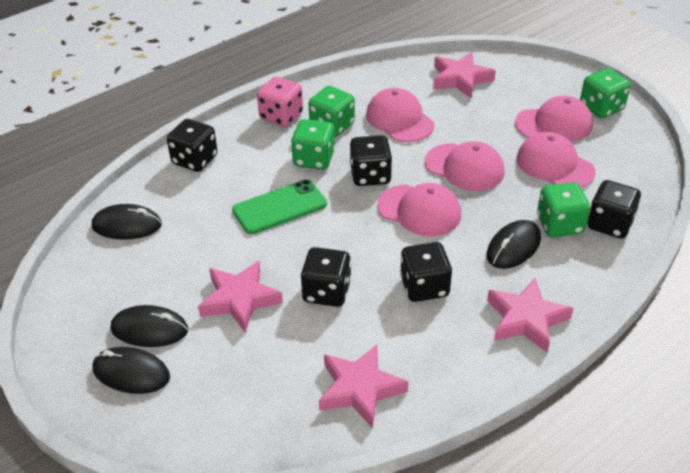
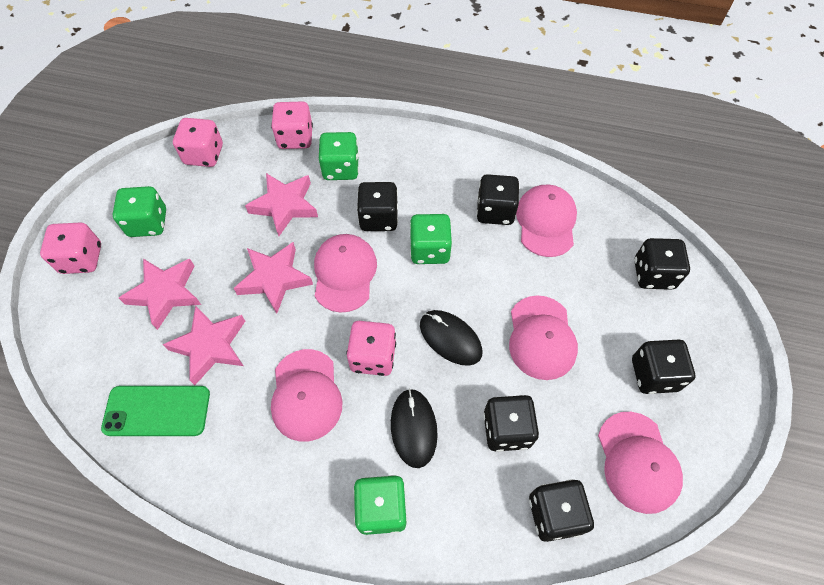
black dice: [167,119,218,172] [301,247,351,307] [350,135,392,186] [400,242,452,302] [588,180,641,239] = 5 -> [357,182,398,231] [477,174,519,225] [483,395,539,452] [529,479,594,542] [632,340,695,394] [634,238,690,290] = 6
black mouse: [92,204,162,240] [93,347,170,394] [110,305,188,347] [487,220,541,269] = 4 -> [391,389,438,468] [420,310,483,366] = 2
pink dice: [257,77,303,127] = 1 -> [40,222,101,274] [173,118,223,167] [271,101,313,149] [346,321,396,376] = 4

